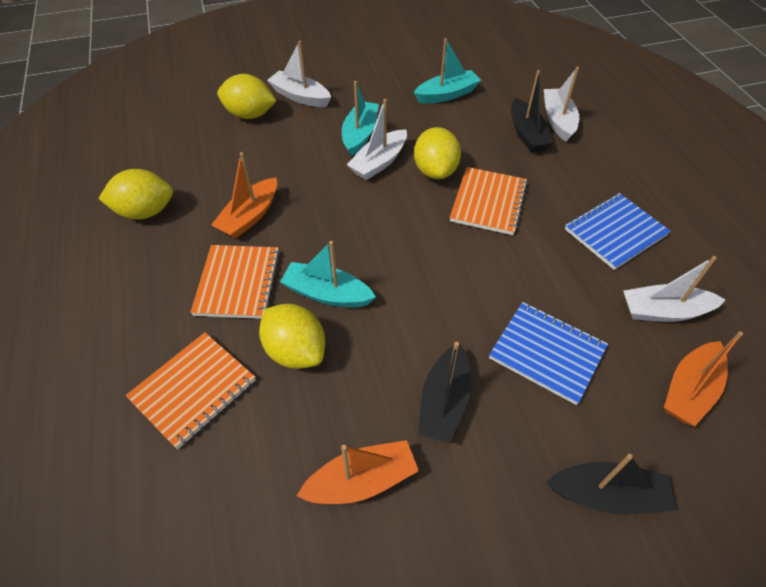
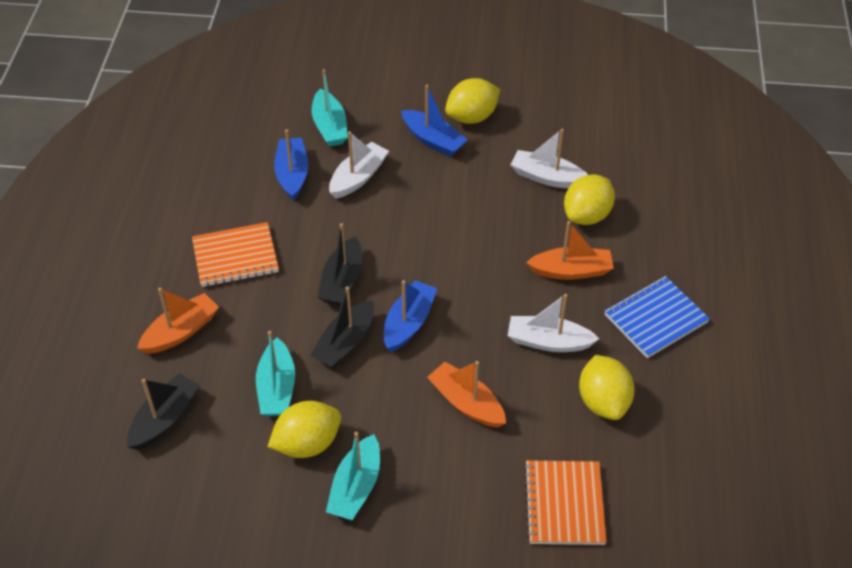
blue boat: none = 0 -> [274,129,308,200] [384,280,437,352] [401,85,468,156] = 3
blue notebook: [489,302,608,405] [565,193,671,270] = 2 -> [605,276,710,358] = 1
orange notebook: [126,332,256,449] [190,245,280,319] [450,167,528,235] = 3 -> [192,222,279,287] [524,461,606,545] = 2
white boat: [267,41,331,107] [347,99,407,180] [544,67,579,142] [623,256,726,322] = 4 -> [329,131,389,199] [508,294,599,352] [510,129,588,188] = 3

